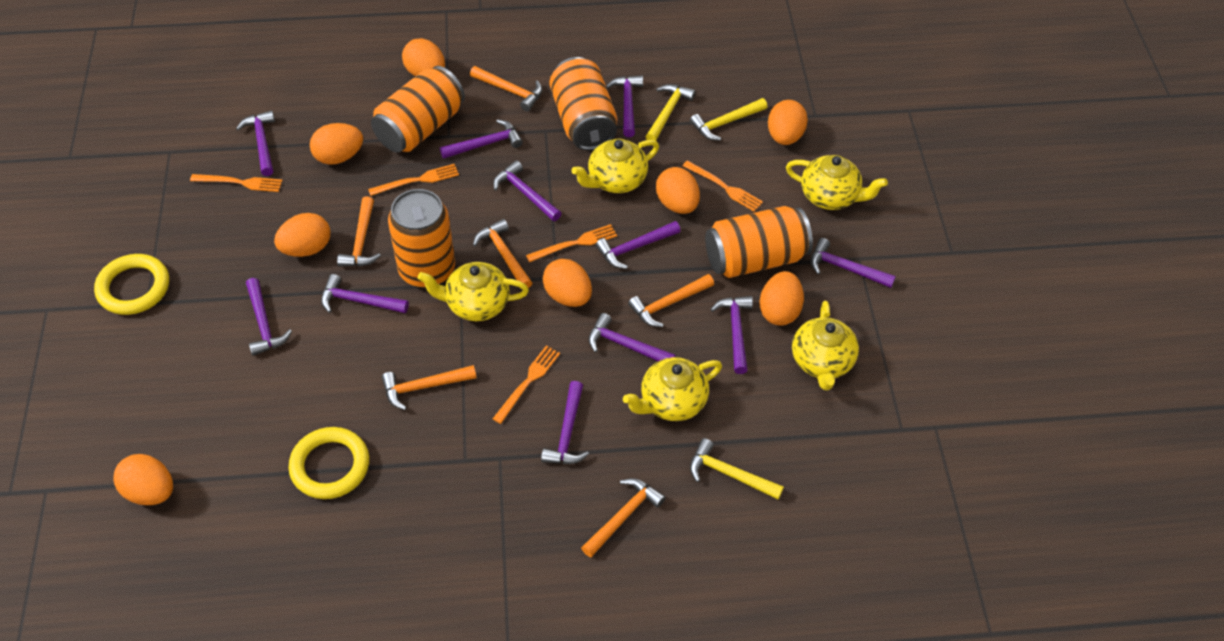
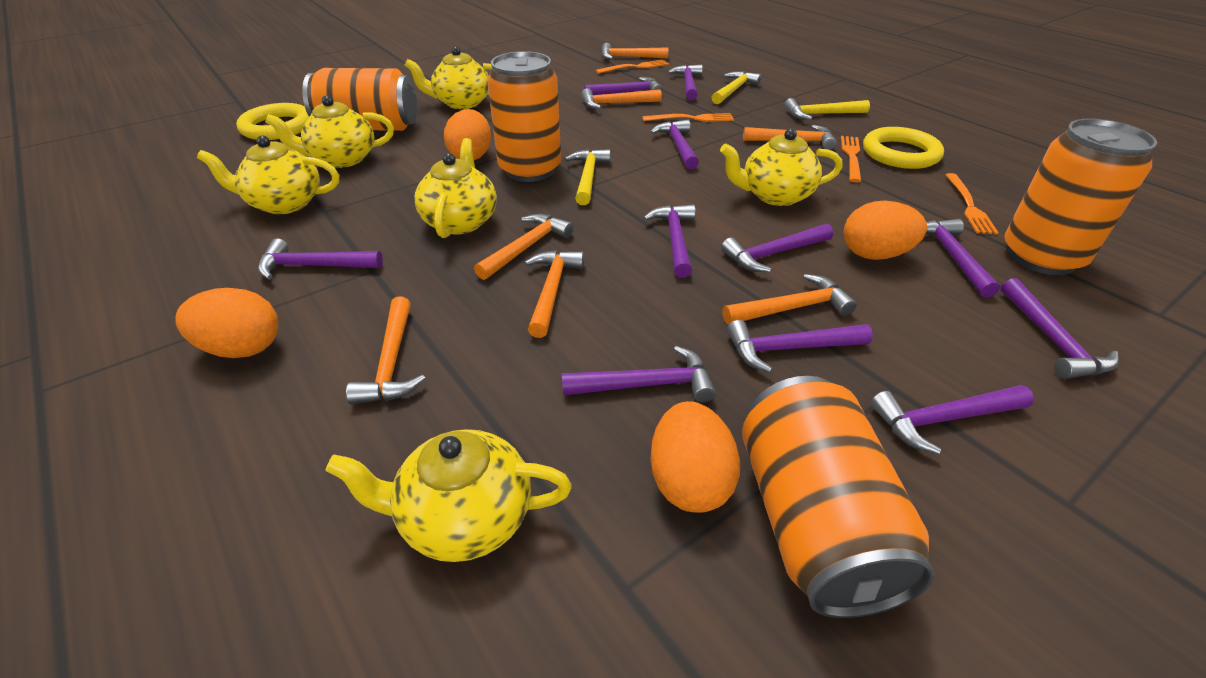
orange egg: [113,454,173,505] [274,213,330,257] [310,123,363,165] [402,38,445,76] [543,259,592,307] [656,167,700,214] [759,271,804,326] [768,100,808,145] = 8 -> [175,288,278,358] [444,109,491,160] [650,401,740,513] [844,201,927,260] = 4
orange fork: [190,174,282,192] [368,164,459,196] [493,346,560,424] [526,224,617,262] [683,161,763,211] = 5 -> [595,60,669,74] [642,113,734,122] [841,136,861,182] [946,173,998,235] = 4
orange hammer: [337,196,381,266] [382,365,476,410] [470,66,542,111] [473,219,532,288] [581,478,666,557] [628,274,714,327] = 6 -> [346,296,426,405] [474,214,574,280] [525,250,584,338] [581,88,662,109] [601,43,668,59] [722,274,857,325] [743,125,837,150] = 7
yellow teapot: [418,262,529,321] [571,139,659,193] [623,357,722,421] [786,155,888,210] [792,301,859,390] = 5 -> [197,135,339,214] [265,95,394,168] [325,429,572,562] [405,46,492,109] [414,138,497,238] [720,128,843,206] = 6

